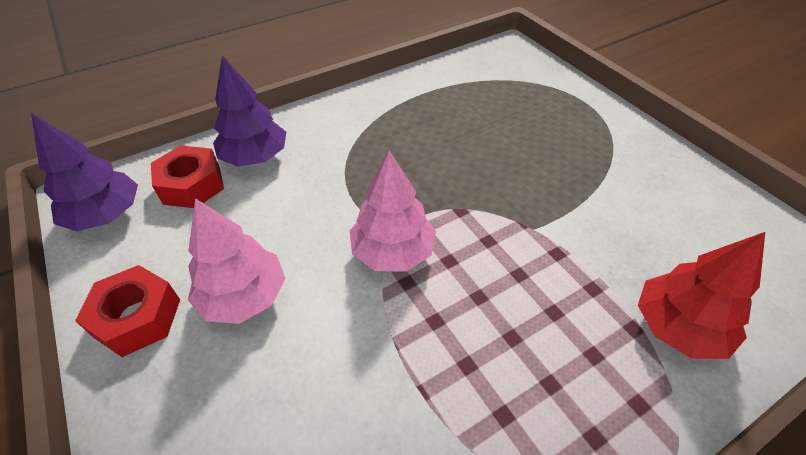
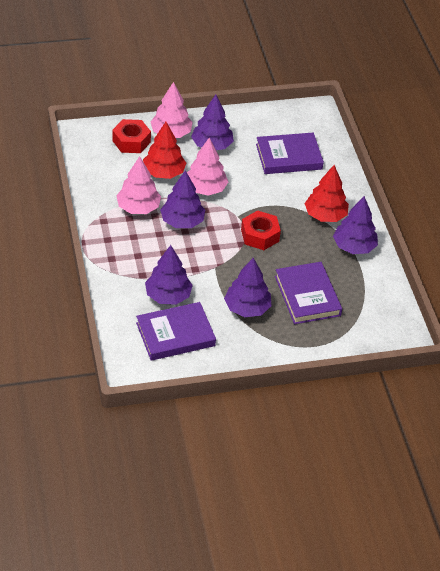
pink tree: [188,198,285,324] [350,151,436,272] = 2 -> [116,156,161,214] [150,82,193,138] [187,138,228,196] = 3
purple book: none = 0 -> [136,302,216,361] [256,133,324,174] [275,262,342,324] = 3
purple tree: [31,113,138,231] [213,55,286,166] = 2 -> [145,245,193,305] [160,170,205,228] [191,95,234,150] [224,258,271,317] [333,196,378,254] = 5
red tree: [638,232,765,359] = 1 -> [143,122,186,179] [304,165,349,222] = 2

